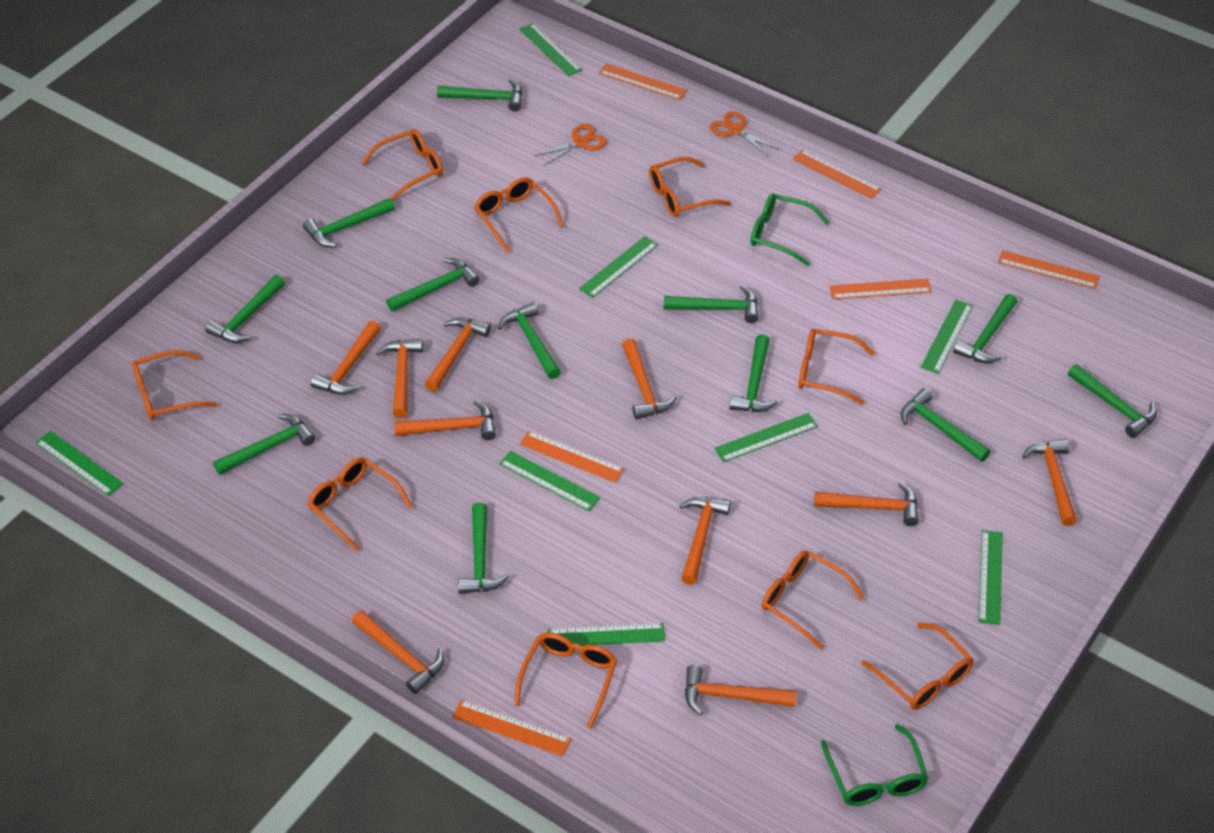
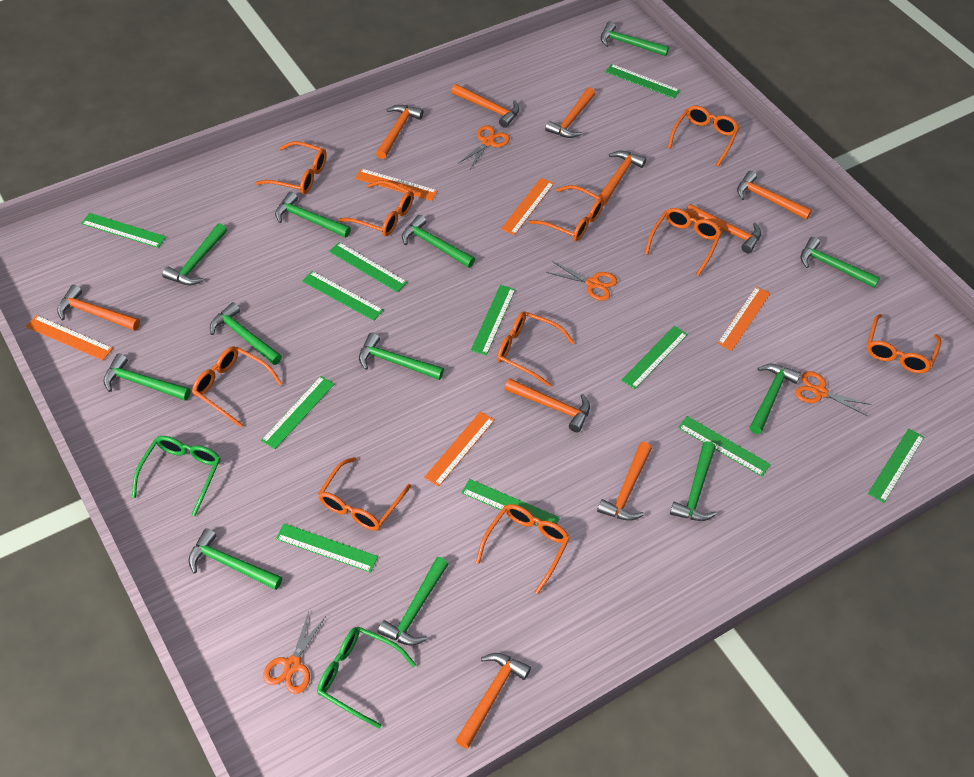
green ruler: [35,431,123,496] [499,451,600,511] [520,23,582,76] [548,623,665,646] [579,236,658,298] [714,413,818,462] [921,300,973,374] [979,530,1003,625] = 8 -> [81,213,166,248] [261,376,334,449] [276,523,378,573] [302,271,383,321] [329,242,407,292] [462,479,560,526] [471,285,516,355] [605,64,680,99] [621,326,688,389] [678,416,771,477] [868,428,924,503] = 11
orange glasses: [132,350,218,420] [307,458,412,551] [361,129,443,201] [474,177,564,253] [514,633,617,729] [649,157,731,217] [762,550,864,650] [798,329,875,405] [861,623,974,710] = 9 -> [192,346,282,428] [256,141,327,194] [318,457,411,531] [339,180,414,236] [476,504,570,594] [497,311,574,387] [529,185,604,241] [645,208,722,276] [668,106,739,167] [867,314,941,373] = 10
orange ruler: [452,700,572,757] [520,431,624,483] [599,64,687,100] [793,149,882,199] [830,278,932,299] [998,250,1100,289] = 6 -> [26,315,113,361] [355,168,438,201] [424,411,495,487] [501,178,554,235] [717,286,770,351] = 5
orange scissors: [534,124,607,166] [710,111,779,156] = 2 -> [263,612,326,694] [459,125,510,169] [546,261,617,301] [795,371,872,416] = 4

